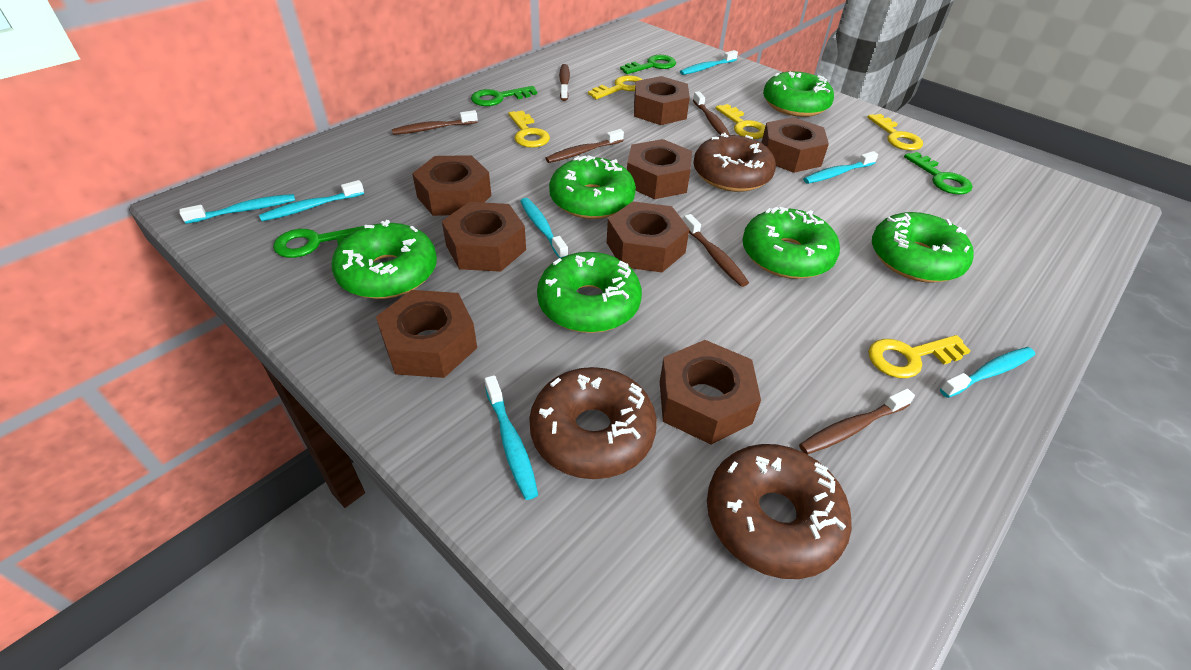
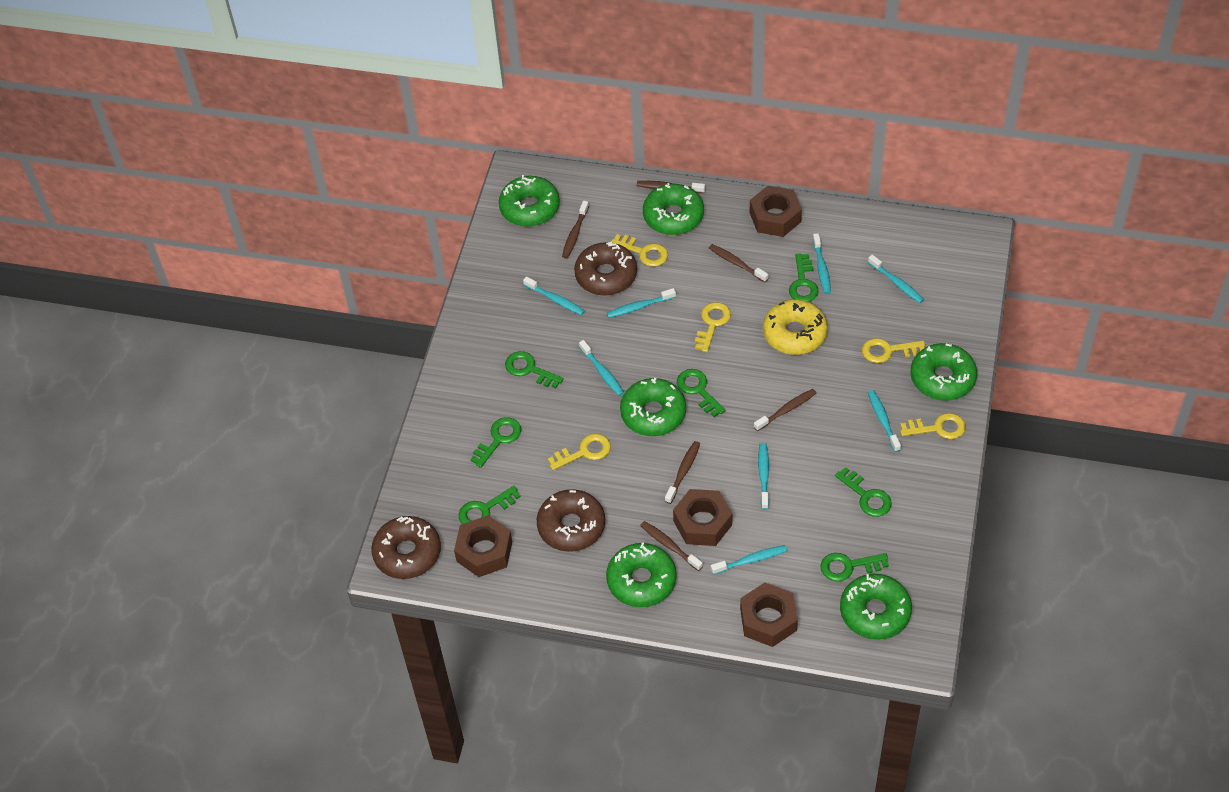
brown nut: [376,290,477,378] [412,155,491,216] [442,202,526,272] [607,201,689,272] [627,139,692,199] [634,76,690,125] [660,340,761,445] [761,117,829,173] = 8 -> [454,515,512,577] [673,489,732,546] [740,583,798,647] [750,186,802,237] = 4
green key: [273,226,364,258] [471,86,537,106] [620,55,676,74] [904,152,972,194] = 4 -> [459,486,521,524] [470,417,521,468] [505,351,564,388] [677,369,725,417] [789,253,819,302] [820,553,889,582] [835,467,892,517] = 7
turquoise toothbrush: [179,194,295,224] [259,180,364,221] [485,375,538,500] [520,198,568,258] [680,50,738,75] [803,151,878,184] [940,347,1035,398] = 7 -> [523,276,585,315] [579,340,624,396] [607,288,676,318] [711,545,787,575] [758,443,769,510] [813,233,831,294] [868,255,924,303] [868,390,901,452] = 8
yellow donut: none = 0 -> [763,299,828,355] = 1

